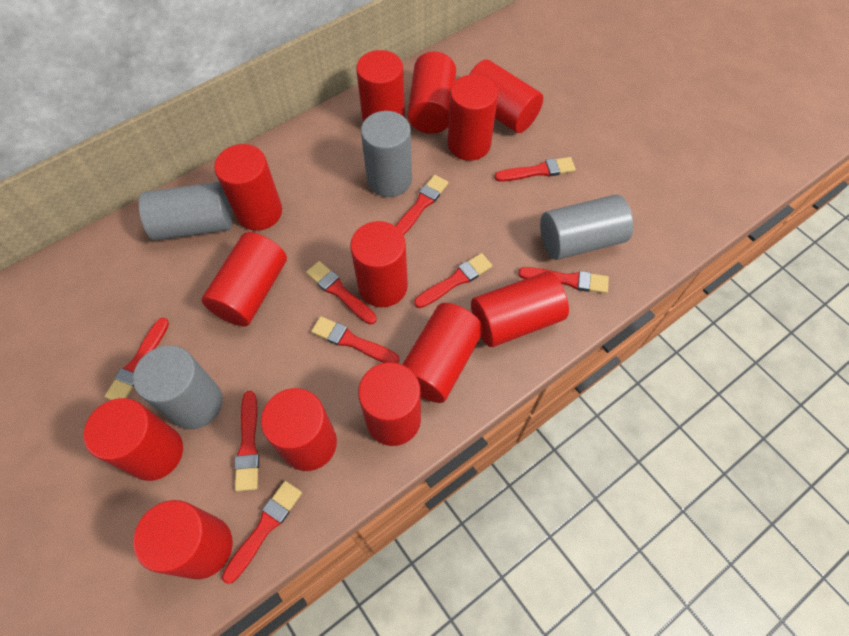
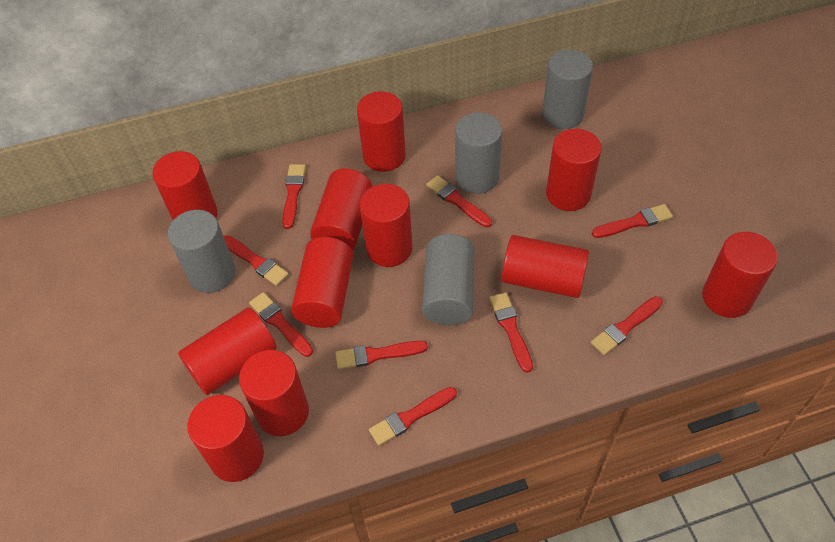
red cylinder: [84,398,183,481] [133,500,233,579] [201,232,287,326] [214,144,282,231] [261,388,337,471] [350,221,408,307] [356,50,405,122] [358,362,421,446] [402,303,484,403] [408,52,456,134] [448,75,498,161] [469,60,543,133] [471,271,569,347] = 13 -> [152,151,218,220] [178,307,277,395] [187,395,264,482] [239,350,309,436] [291,237,353,328] [310,168,373,250] [357,91,406,172] [360,184,413,267] [502,235,589,298] [546,129,602,211] [702,232,778,318] = 11

